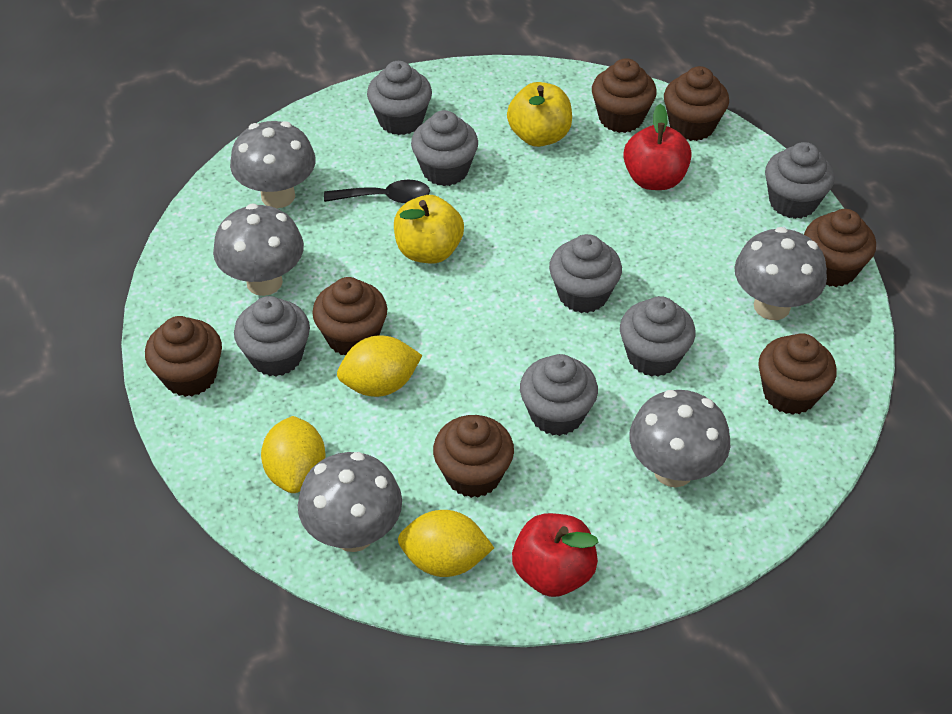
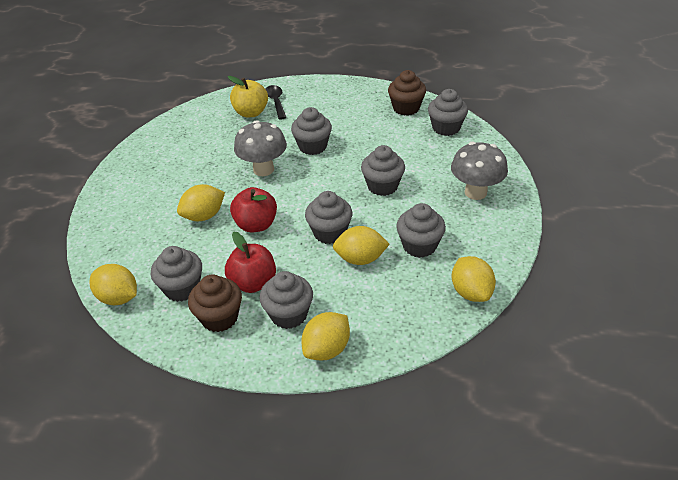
brown cupcake: [145,316,222,397] [312,277,387,356] [433,415,514,498] [592,58,657,133] [664,66,729,141] [758,333,837,415] [804,209,876,287] = 7 -> [188,275,242,332] [388,70,426,116] = 2
grey mushroom: [213,204,304,296] [230,121,316,208] [298,452,402,552] [629,390,730,487] [734,227,827,320] = 5 -> [234,120,287,176] [451,142,508,200] = 2
yellow apple: [394,195,464,263] [507,82,572,147] = 2 -> [228,76,268,117] = 1
yellow lemon: [261,416,326,493] [337,335,422,397] [398,510,494,577] = 3 -> [89,264,137,305] [177,184,225,221] [302,312,350,360] [333,226,390,265] [452,256,496,302] = 5

